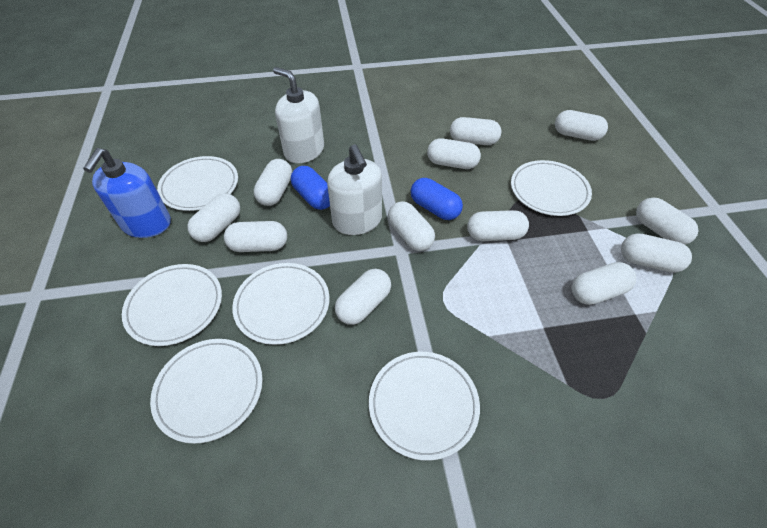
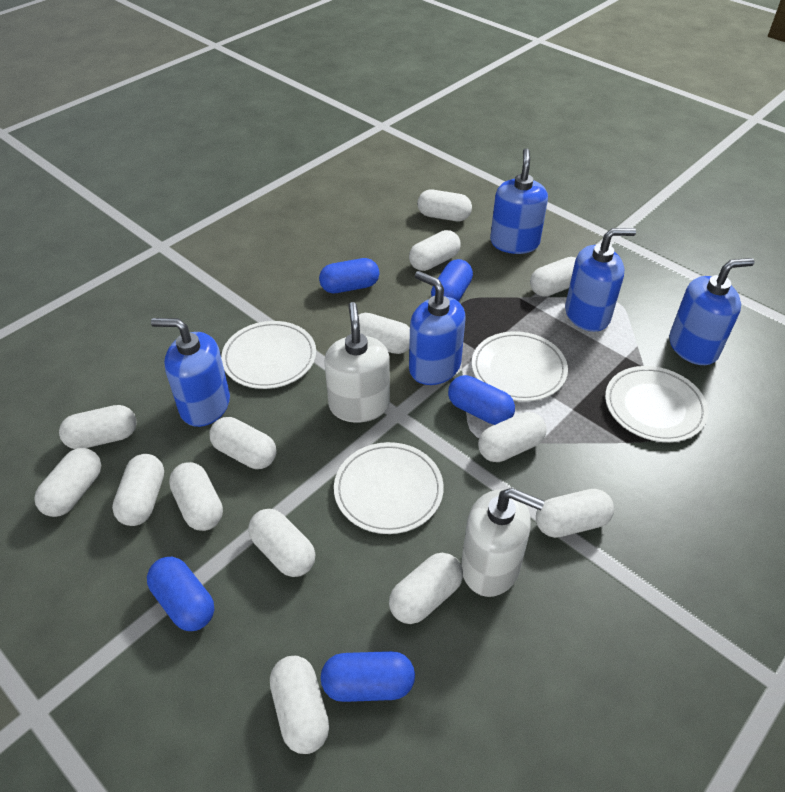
blue capsule: [291,166,330,210] [411,178,463,220] = 2 -> [147,557,214,631] [319,258,379,293] [321,651,415,702] [431,259,473,302] [448,375,515,425] = 5
blue soap dispenser: [83,148,171,238] = 1 -> [151,318,230,427] [409,271,465,385] [490,148,548,254] [565,228,636,332] [669,258,754,365] = 5
white capsule: [188,193,240,242] [224,221,287,252] [254,159,292,206] [335,269,391,325] [388,201,435,251] [427,138,481,169] [450,117,501,145] [467,210,529,241] [555,110,608,141] [572,262,636,305] [621,233,692,273] [636,197,698,245] = 12 -> [34,448,101,517] [59,405,137,449] [112,454,164,526] [169,462,223,531] [209,417,277,469] [248,509,315,577] [270,656,329,754] [351,313,410,354] [389,553,463,624] [409,230,461,271] [417,190,472,221] [478,412,547,462] [530,257,576,297] [536,489,614,538] = 14
white plate: [122,264,222,346] [150,339,263,444] [157,156,238,211] [232,263,329,345] [369,352,480,461] [511,160,592,216] = 6 -> [221,321,316,389] [334,442,444,534] [472,331,568,401] [605,366,708,442] = 4

